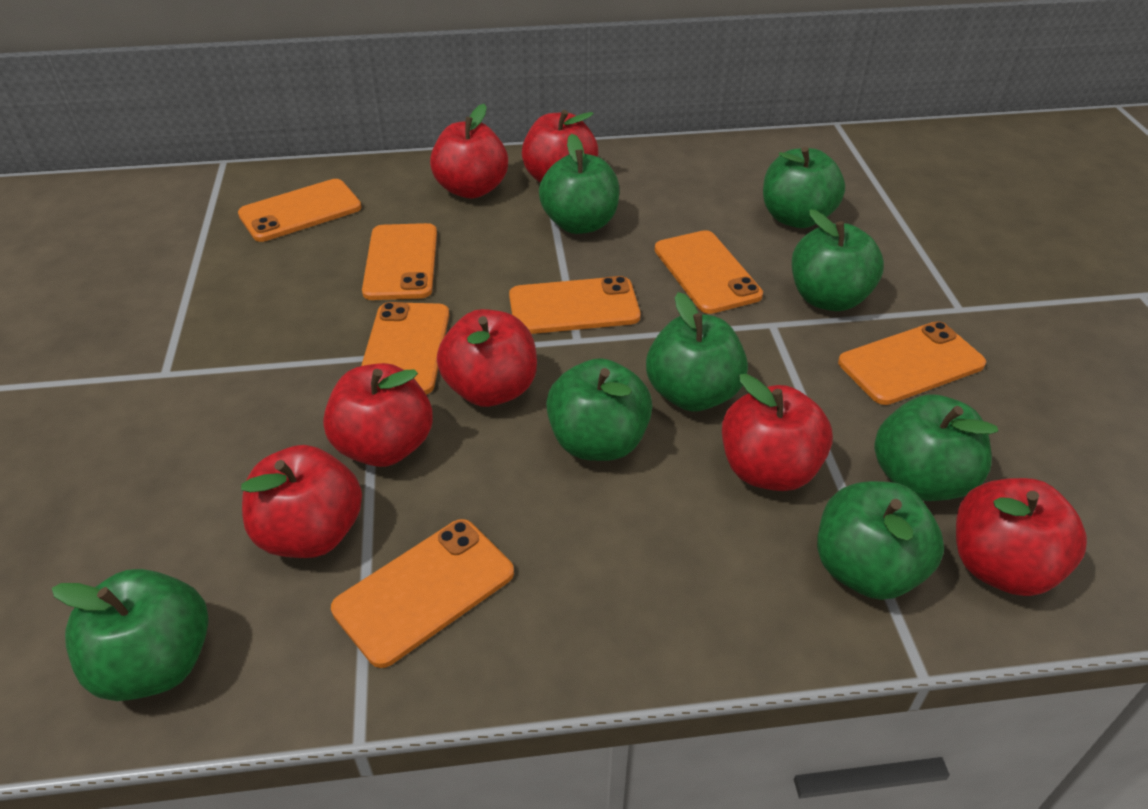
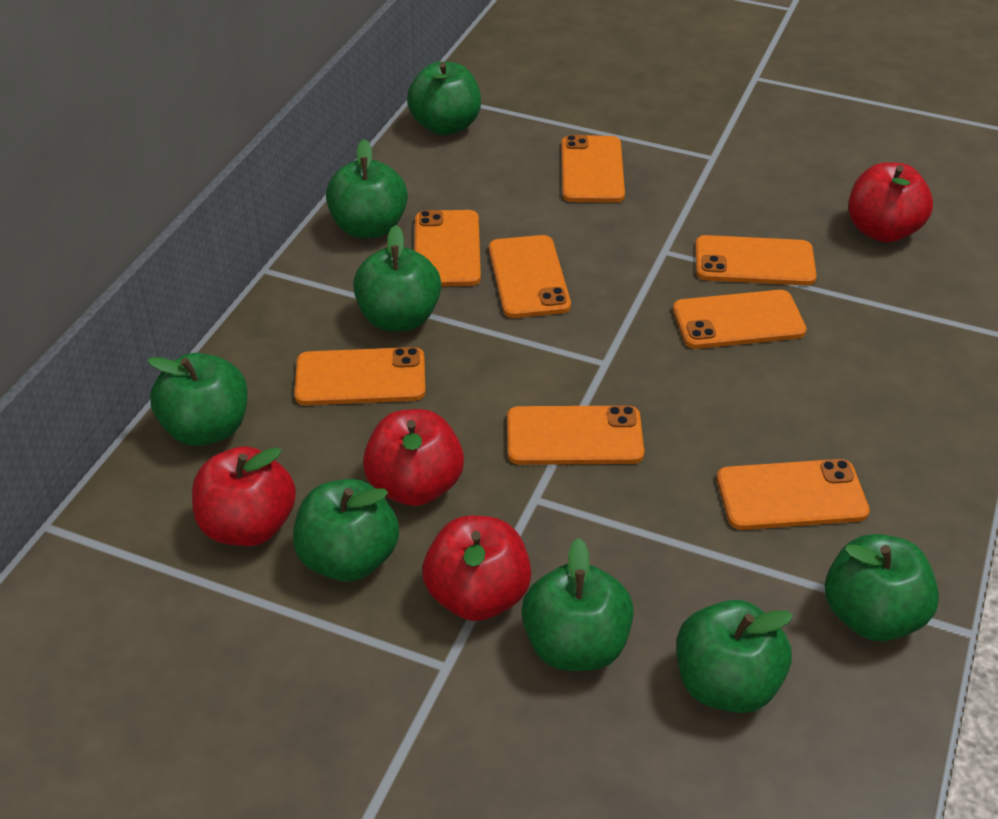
orange phone: [238,179,361,242] [331,519,514,668] [361,302,449,395] [362,223,437,300] [509,276,641,334] [655,230,763,314] [838,321,986,405] = 7 -> [294,347,425,405] [414,210,481,287] [489,235,571,318] [507,405,644,465] [561,135,625,203] [673,290,806,349] [695,235,817,285] [717,459,870,530] = 8
red apple: [241,445,362,558] [323,363,433,467] [430,104,508,198] [437,309,537,407] [522,110,598,183] [722,374,833,491] [956,478,1087,596] = 7 -> [192,446,296,546] [363,409,464,506] [423,516,531,621] [848,162,933,243] = 4

